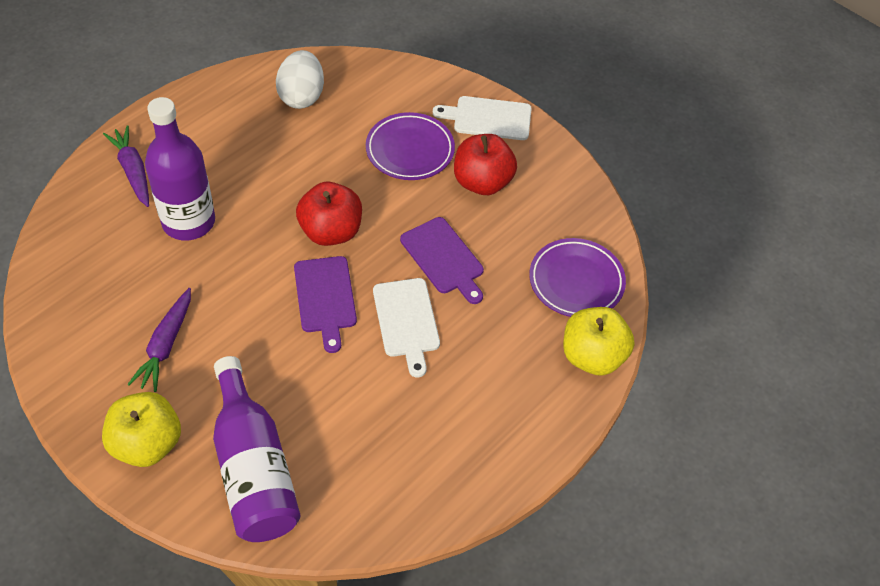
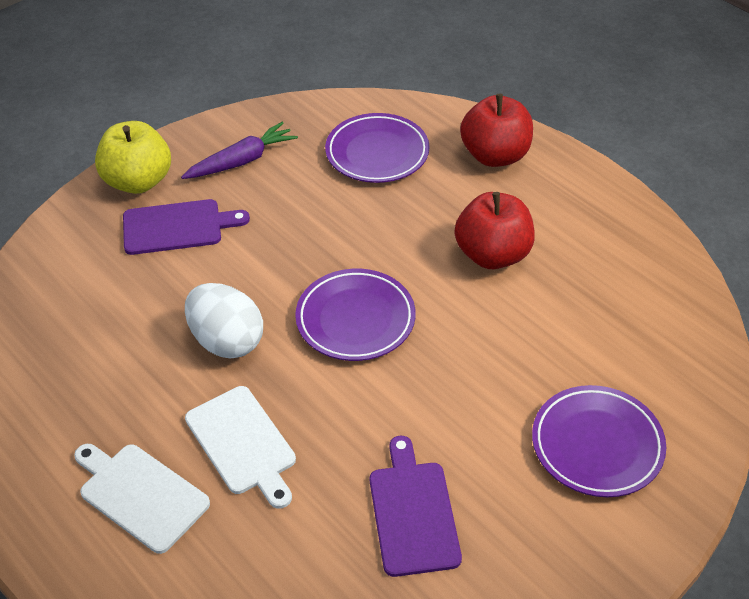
purple bottle: [145,97,215,241] [213,356,301,542] = 2 -> none = 0
purple carrot: [103,125,149,207] [128,288,191,392] = 2 -> [181,122,298,179] = 1
purple plate: [366,112,455,180] [529,238,626,317] = 2 -> [295,269,416,361] [325,113,429,183] [532,385,666,497] = 3
yellow apple: [102,392,181,467] [563,307,635,376] = 2 -> [95,121,171,194] = 1

